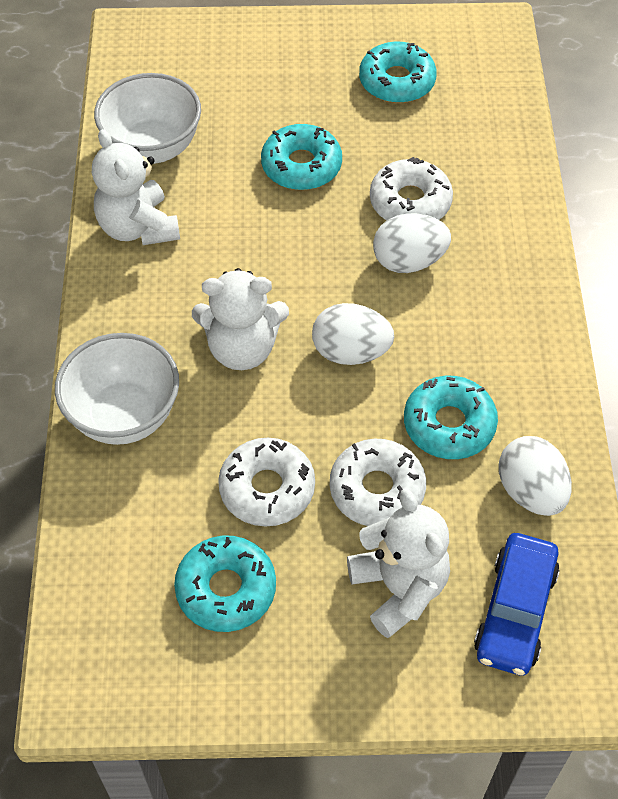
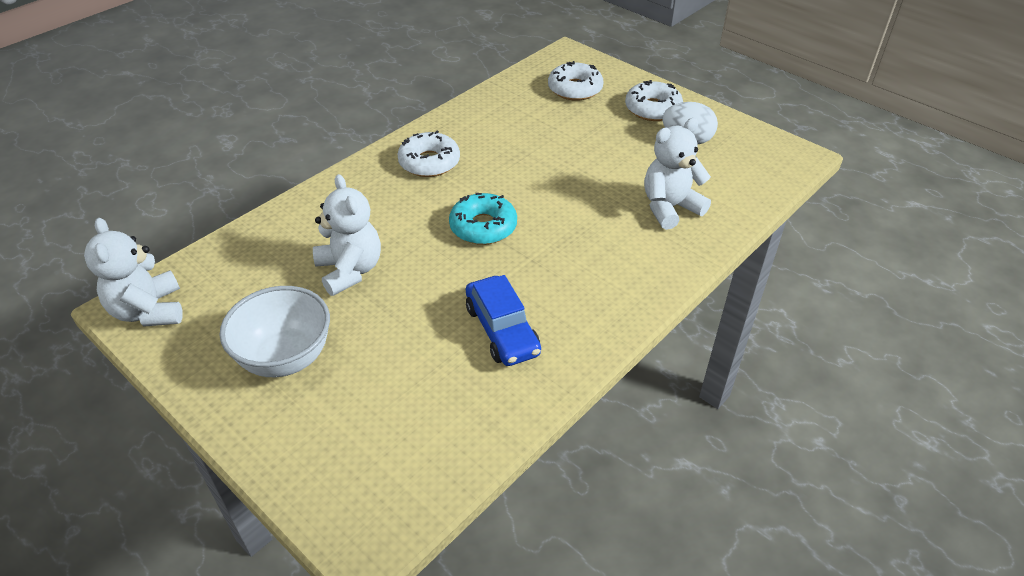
turquoise donut: [174,536,276,632] [261,124,342,190] [359,42,437,103] [404,376,498,459] = 4 -> [449,193,517,245] = 1
white bowl: [55,333,179,445] [94,73,201,164] = 2 -> [220,286,330,377] = 1
white egg: [312,303,394,365] [373,213,451,273] [499,436,572,516] = 3 -> [662,102,718,144] = 1

